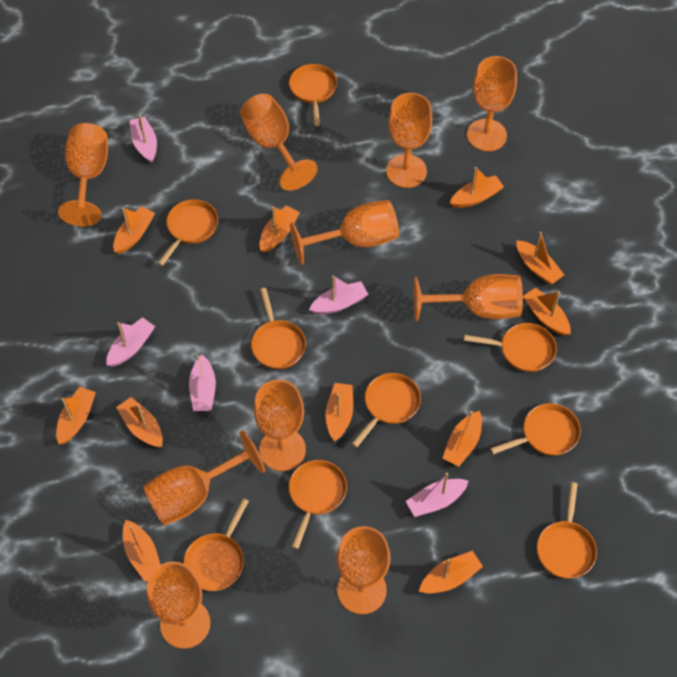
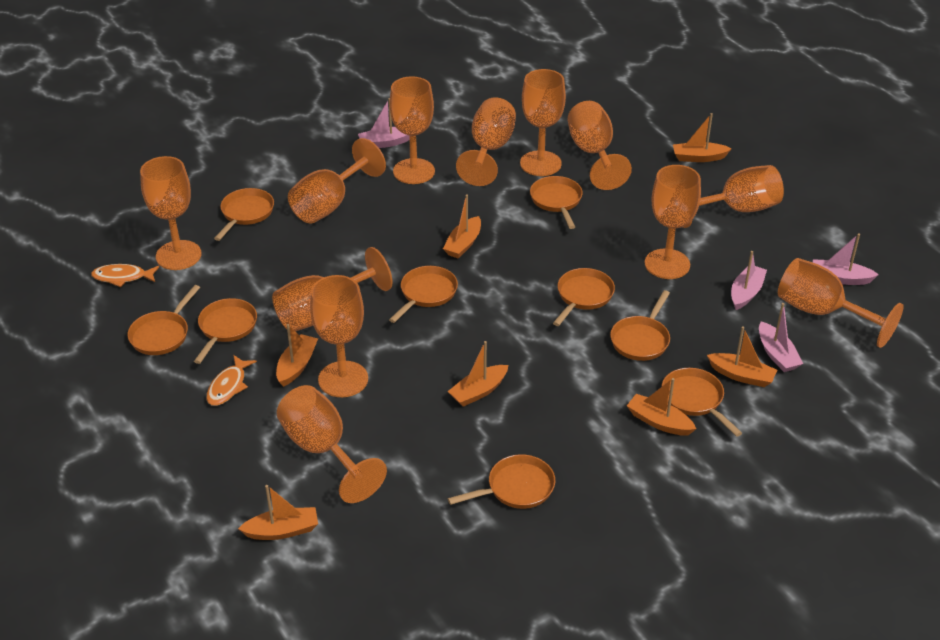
orange boat: [56,387,96,444] [113,206,155,254] [116,397,163,448] [123,520,160,582] [259,205,300,253] [326,383,353,441] [419,551,483,593] [442,411,482,467] [450,167,504,208] [517,232,564,284] [523,287,571,336] = 11 -> [238,485,318,540] [276,324,318,387] [443,195,481,258] [447,341,508,407] [627,378,696,436] [673,113,732,162] [707,326,777,387] = 7
orange fish: none = 0 -> [91,264,159,287] [206,355,257,406] = 2
orange goblet: [58,123,108,226] [143,430,265,526] [147,562,210,649] [240,94,318,191] [254,380,306,471] [290,200,399,265] [337,526,390,614] [386,93,432,188] [414,274,523,321] [467,56,517,151] = 10 -> [140,156,201,270] [272,247,392,331] [277,385,387,503] [288,138,386,224] [310,275,368,397] [390,76,435,184] [456,97,516,186] [520,69,566,176] [568,101,632,190] [645,165,701,279] [683,165,784,228] [778,258,904,348] = 12
pink boat: [106,317,155,367] [130,115,157,163] [189,355,216,411] [309,275,368,314] [406,473,469,517] = 5 -> [358,98,410,148] [731,251,767,310] [759,303,803,372] [813,233,879,285] = 4

